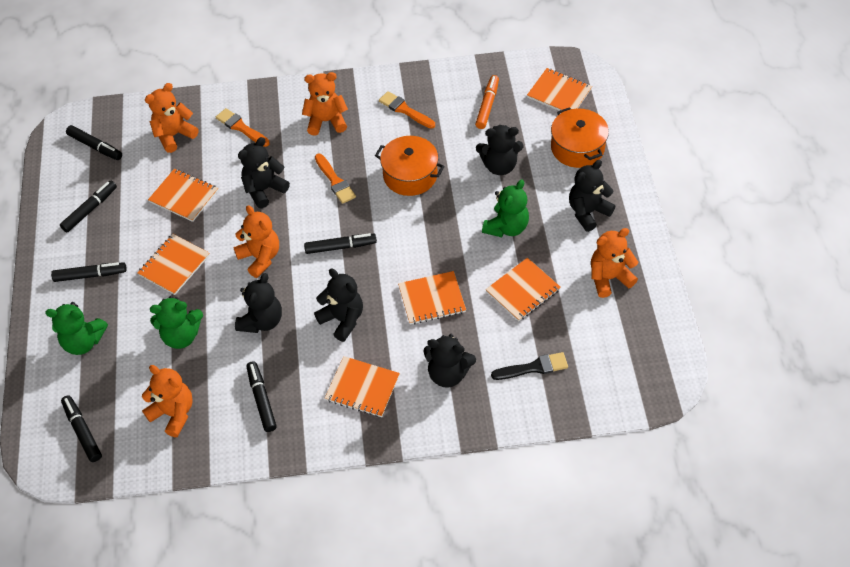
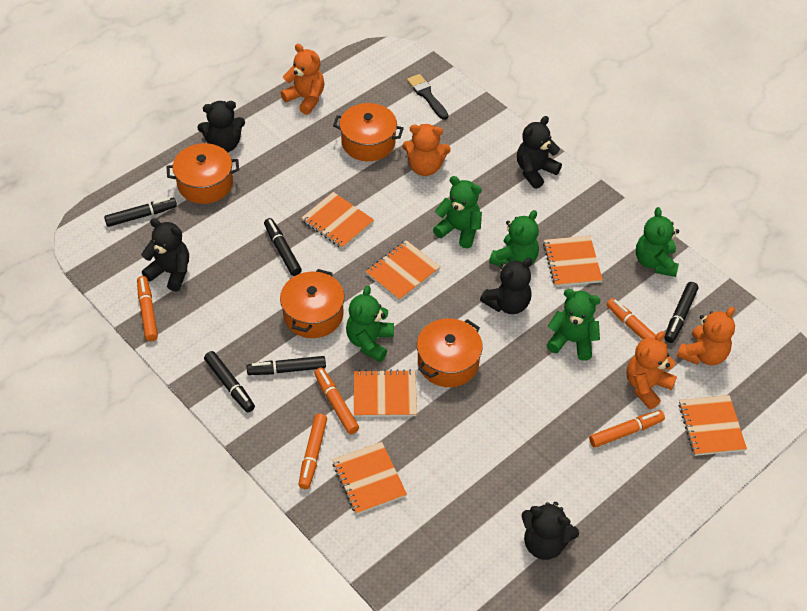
black marker: [51,262,127,282] [60,181,117,232] [61,395,102,462] [66,125,122,160] [246,361,277,432] [304,233,377,254] = 6 -> [104,197,177,227] [204,351,255,412] [246,356,326,375] [264,218,302,276] [664,282,698,343] = 5
black teddy bear: [235,273,282,333] [238,137,290,208] [314,268,363,342] [423,334,476,388] [476,125,523,175] [569,160,615,232] = 6 -> [141,218,189,292] [198,101,245,152] [480,258,532,314] [517,116,562,189] [521,502,579,560] = 5
green teddy bear: [45,302,108,355] [150,296,203,349] [482,179,529,237] = 3 -> [346,286,394,362] [433,176,482,248] [489,210,539,267] [547,289,601,361] [636,207,679,277] = 5
orange brush: [216,108,270,147] [315,154,356,204] [379,91,435,129] = 3 -> none = 0
orange marker: [475,75,499,129] = 1 -> [137,276,158,341] [298,413,327,489] [314,368,359,434] [589,410,665,448] [606,298,667,348] = 5
orange pot: [375,136,445,196] [551,107,609,168] = 2 -> [166,143,239,204] [280,269,344,338] [333,103,404,161] [417,318,483,387] = 4
orange teddy bear: [142,365,193,437] [145,83,199,153] [233,205,279,278] [302,72,348,136] [591,228,638,298] = 5 -> [281,44,324,115] [403,124,451,176] [626,331,677,409] [677,307,735,366] = 4

